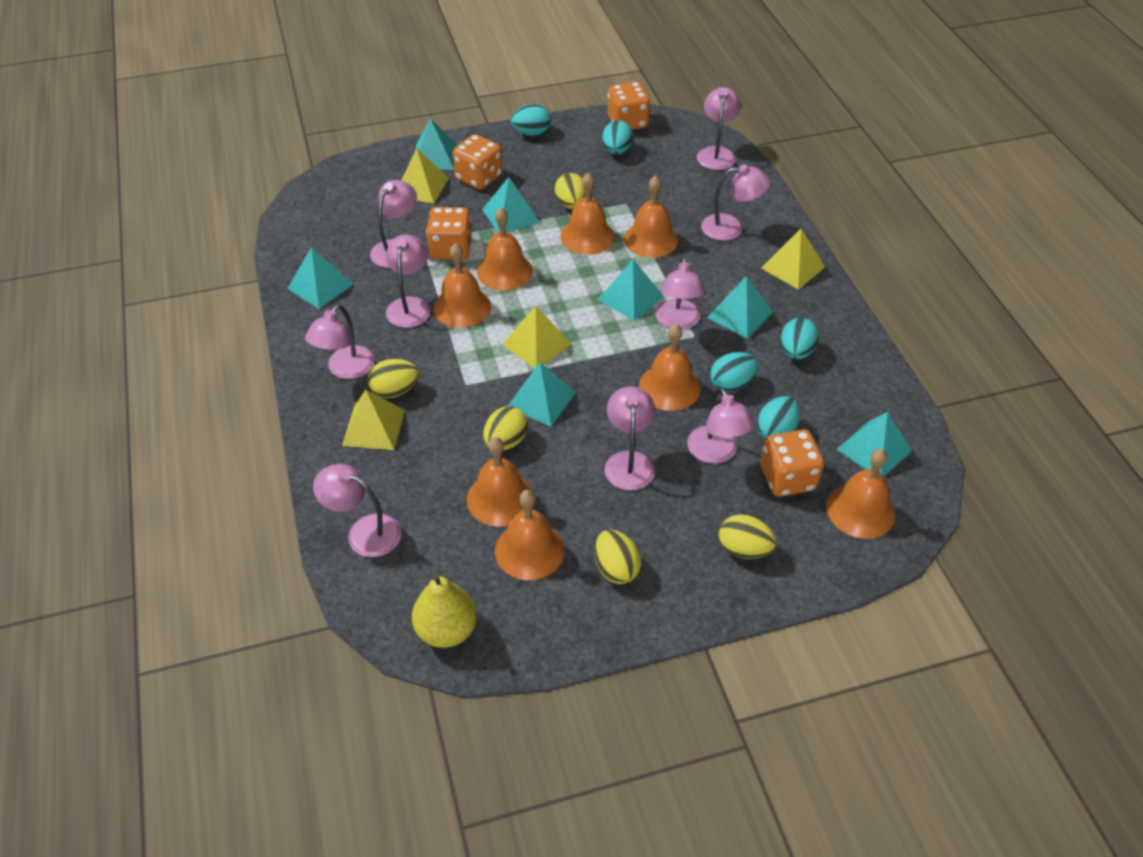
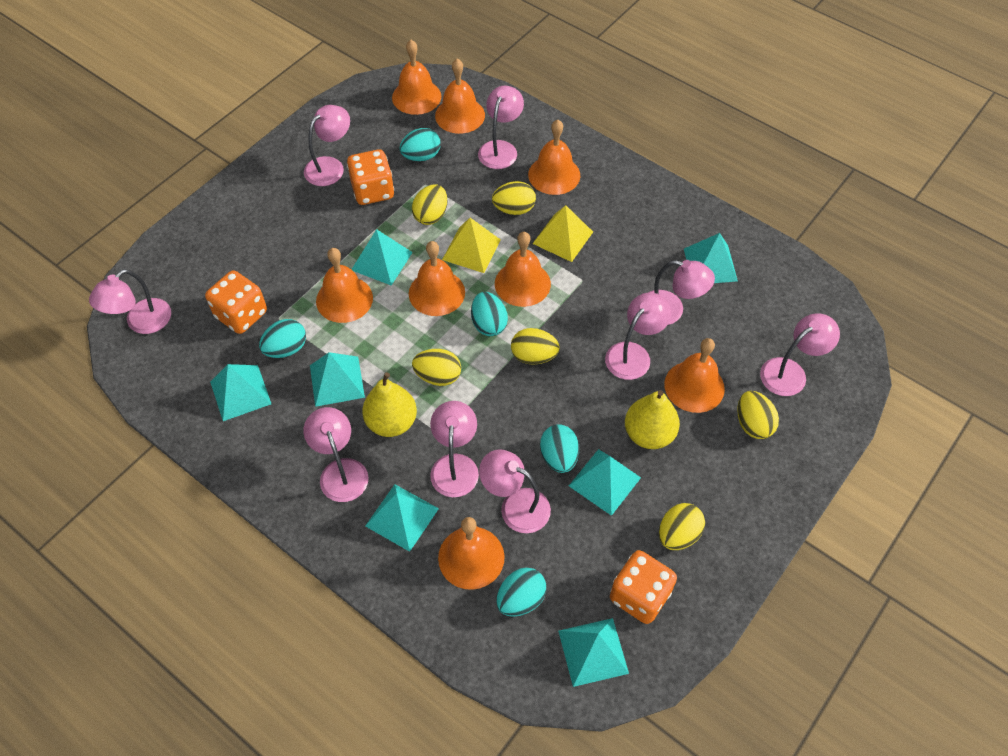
orange dice: [426,207,472,260] [452,134,502,190] [608,82,650,130] [760,429,824,497] = 4 -> [205,270,267,334] [347,149,394,205] [610,550,677,624] = 3
yellow egg: [368,359,419,398] [483,406,528,450] [555,173,585,209] [594,530,641,584] [719,514,776,559] = 5 -> [412,184,447,225] [412,349,461,386] [492,181,536,215] [511,328,560,365] [659,503,705,550] [737,391,779,439] = 6
yellow pear: [412,574,477,648] = 1 -> [362,372,417,437] [625,390,680,449] = 2
yellow pyramid: [342,390,405,450] [401,148,449,204] [502,305,571,368] [761,229,825,290] = 4 -> [442,218,501,273] [532,205,593,262] = 2

